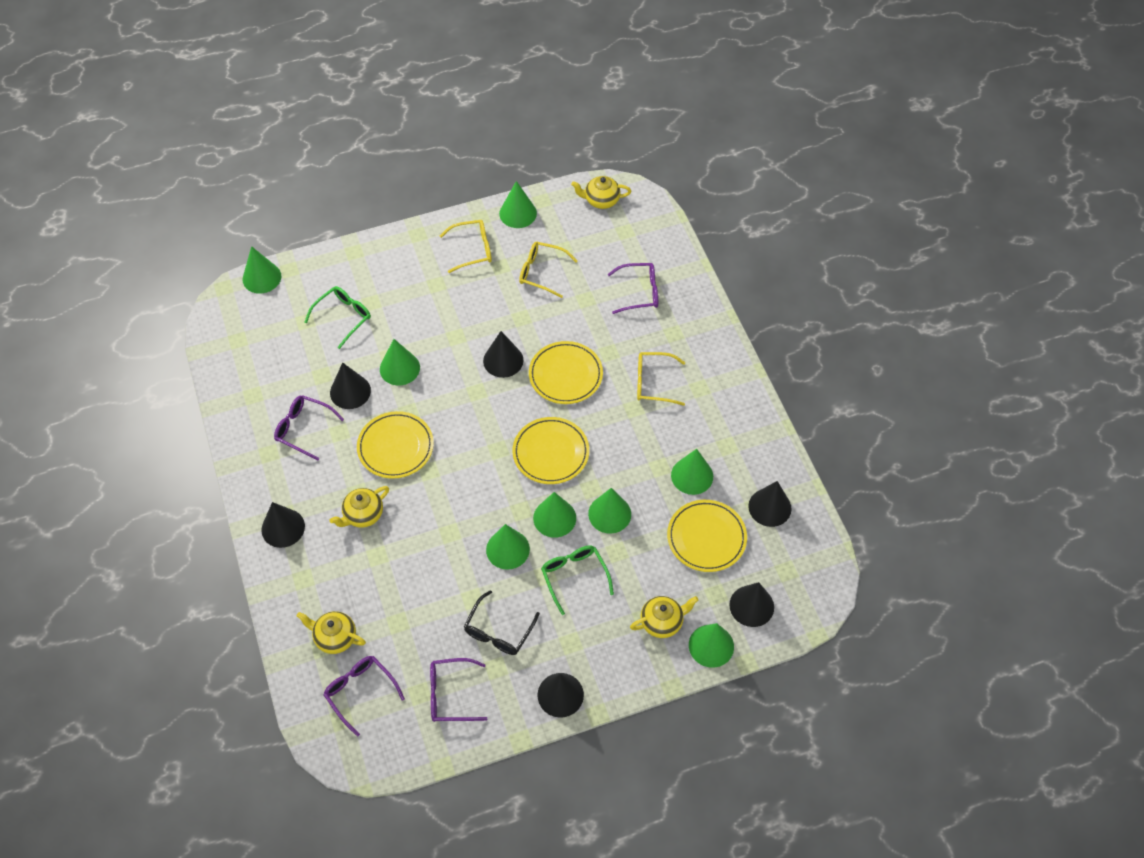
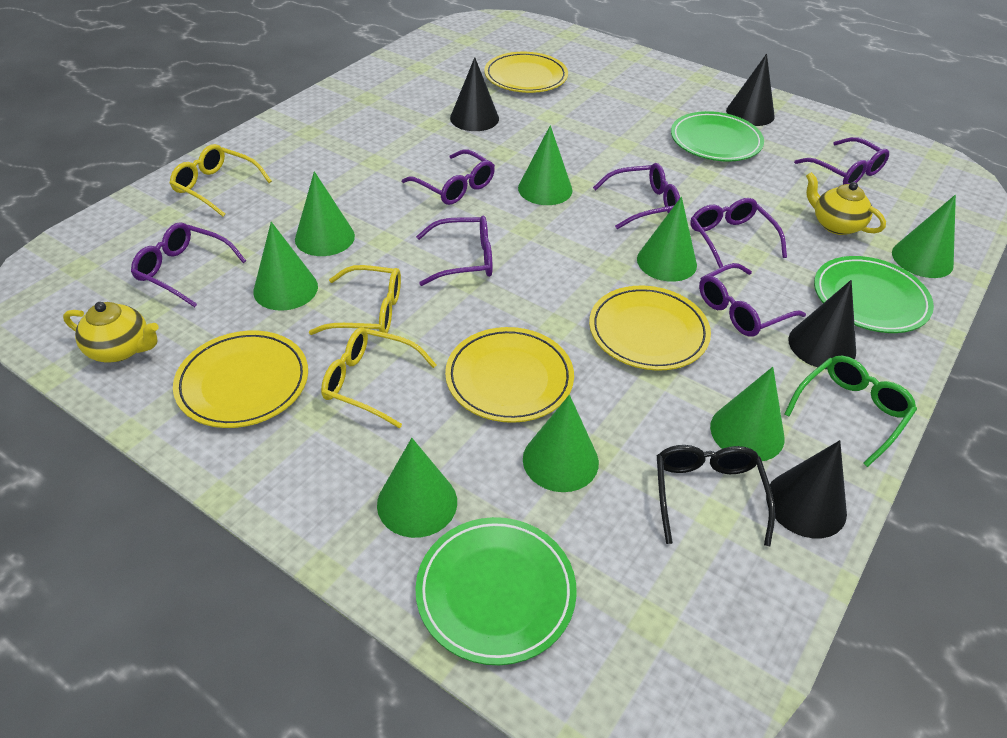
black cone: [261,502,305,548] [330,362,371,409] [483,331,523,378] [538,673,584,718] [729,582,774,627] [748,481,792,527] = 6 -> [450,57,499,131] [726,54,775,126] [766,440,847,538] [788,280,856,369] = 4
green glasses: [304,286,371,349] [541,545,614,615] = 2 -> [784,356,917,467] = 1
green plate: none = 0 -> [415,517,577,665] [671,111,764,162] [814,256,934,333] = 3
purple glasses: [274,395,344,461] [323,656,405,737] [430,658,487,722] [608,263,658,314] = 4 -> [131,222,246,307] [402,150,495,205] [416,216,493,286] [593,163,680,229] [690,198,787,268] [699,263,806,337] [794,137,889,185] = 7
yellow teapot: [297,611,366,654] [329,486,389,528] [571,176,631,209] [630,596,698,638] = 4 -> [63,302,158,362] [806,172,886,235] = 2

